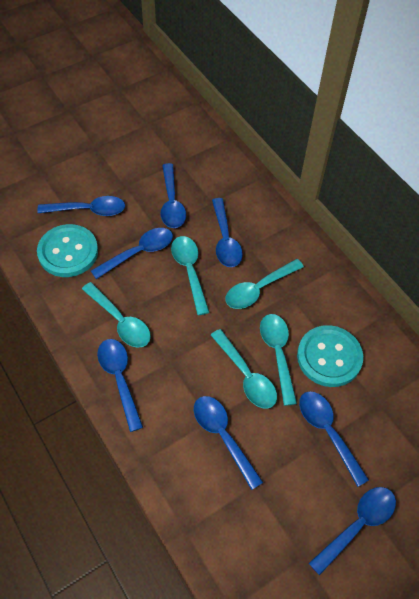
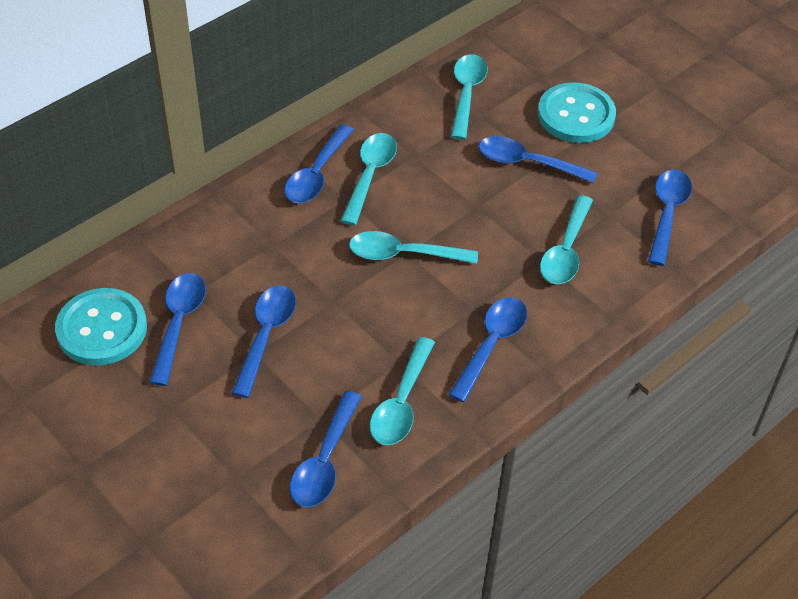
blue spoon: [37,196,125,216] [91,228,173,279] [97,339,143,432] [161,163,186,228] [194,396,263,490] [212,198,243,267] [299,391,369,487] [309,487,396,576] = 8 -> [149,273,206,386] [232,286,296,398] [284,124,354,203] [290,391,362,507] [448,297,527,402] [479,136,598,183] [648,170,692,266] = 7

